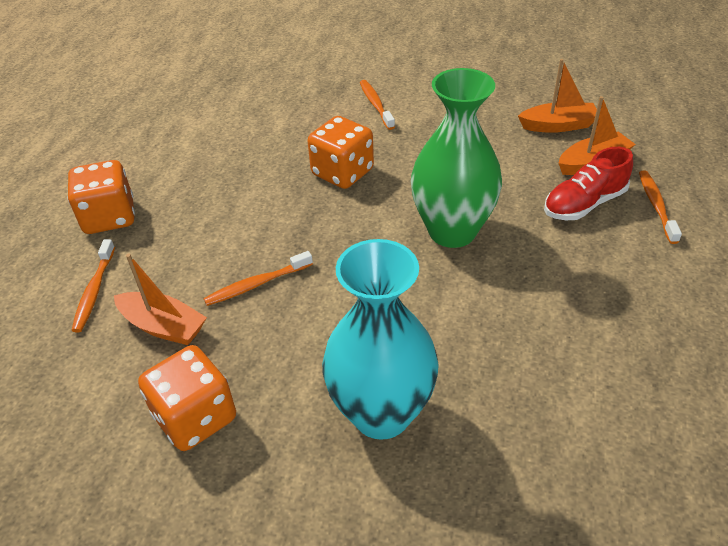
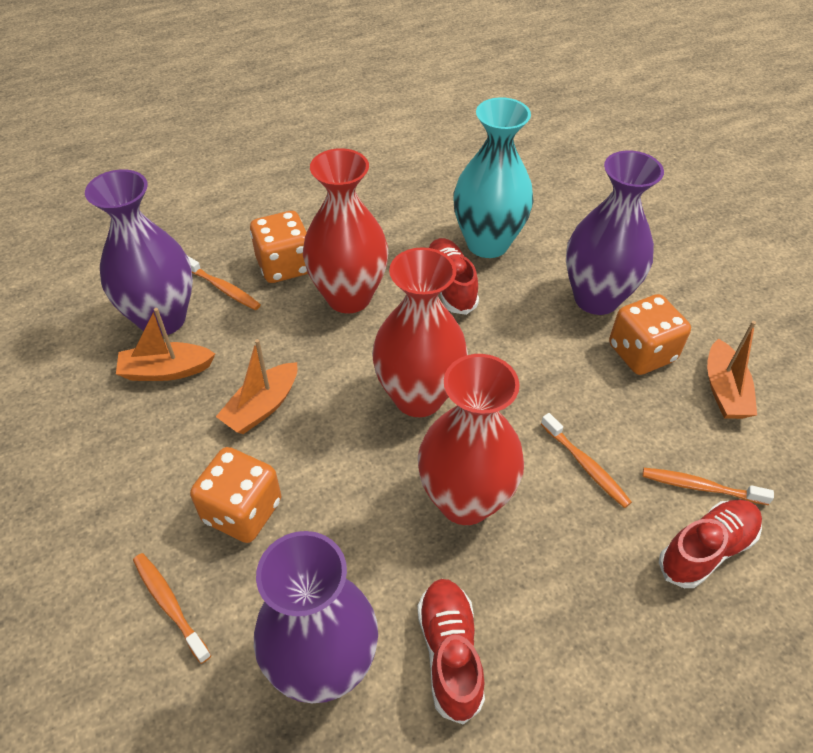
green vase: [411,68,502,248] = 1 -> none = 0
purple vase: none = 0 -> [85,169,193,336] [254,531,378,703] [566,150,664,315] = 3
red shoe: [544,147,633,220] = 1 -> [417,579,485,724] [429,238,479,315] [659,499,762,588] = 3
red vase: none = 0 -> [303,148,388,313] [372,247,468,417] [418,354,524,525] = 3

